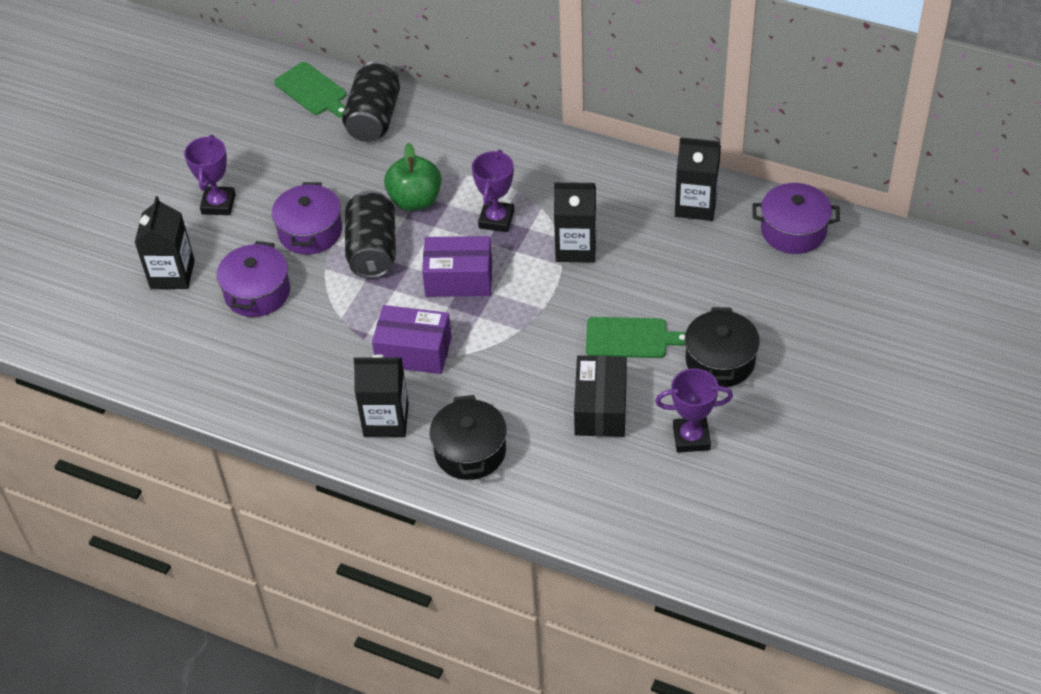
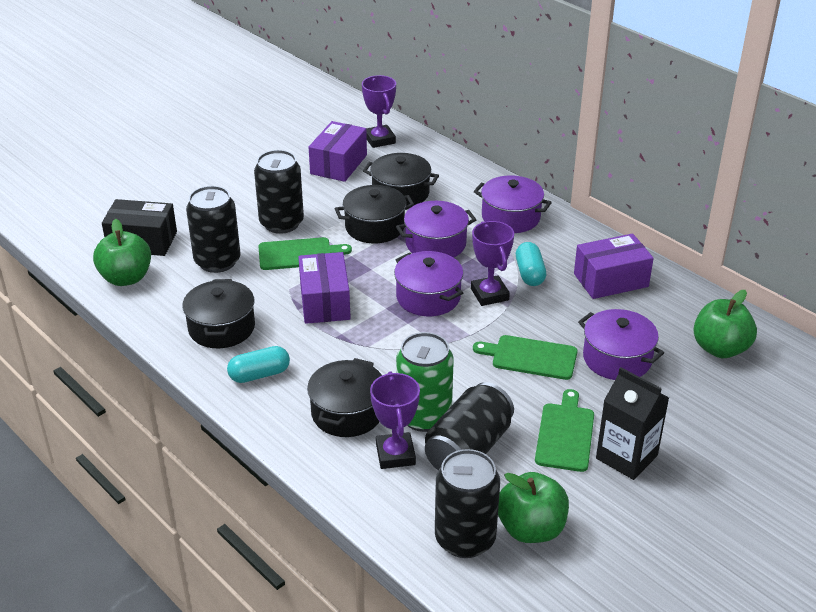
black can: [342,61,400,142] [345,190,396,279] = 2 -> [186,186,240,273] [254,150,304,234] [425,382,514,470] [435,449,500,558] = 4
black carton: [135,196,195,289] [353,355,409,437] [554,182,596,263] [675,137,721,221] = 4 -> [596,367,669,480] = 1
black pot: [430,395,507,480] [685,307,760,387] = 2 -> [183,279,255,348] [307,358,382,437] [335,185,414,243] [363,153,439,206] = 4
green apple: [384,143,441,211] = 1 -> [93,219,151,286] [498,472,569,543] [694,290,757,358] = 3
green can: none = 0 -> [396,332,454,432] = 1
green cutting board: [274,62,346,118] [586,317,686,358] = 2 -> [258,237,352,270] [473,335,578,380] [535,389,594,472] = 3
purple box: [372,305,452,374] [422,236,492,297] = 2 -> [298,252,351,324] [309,121,367,182] [574,233,654,299] = 3
purple pot: [217,241,290,317] [272,182,342,255] [753,183,840,254] = 3 -> [394,251,463,316] [396,201,476,258] [474,175,552,233] [578,309,664,380] = 4
turquoise capsule: none = 0 -> [227,346,290,383] [516,242,546,286] = 2

